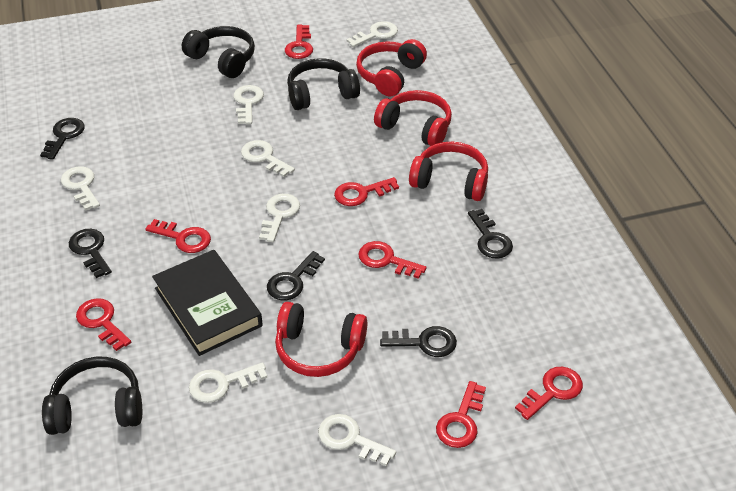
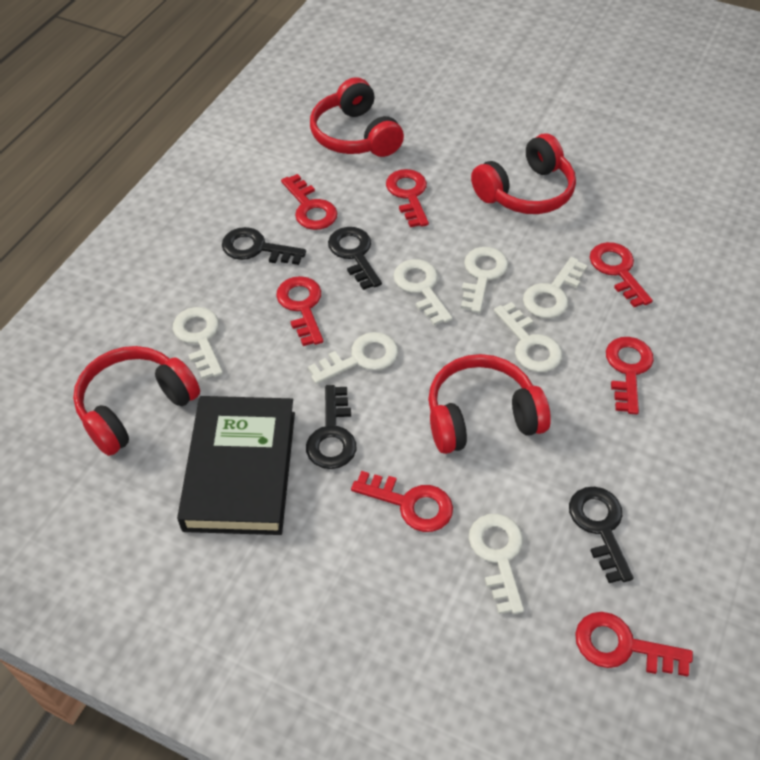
black headphones: [42,357,142,435] [182,26,255,78] [287,58,360,110] = 3 -> none = 0
black key: [40,118,85,160] [69,229,112,278] [267,251,325,301] [380,326,457,357] [468,209,513,259] = 5 -> [222,227,306,265] [306,385,356,469] [328,227,382,290] [569,487,633,583] = 4

